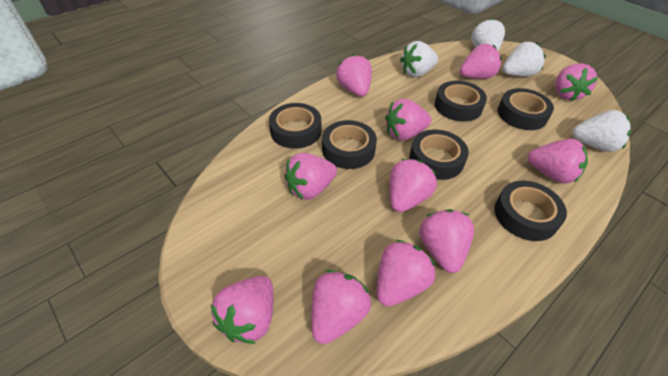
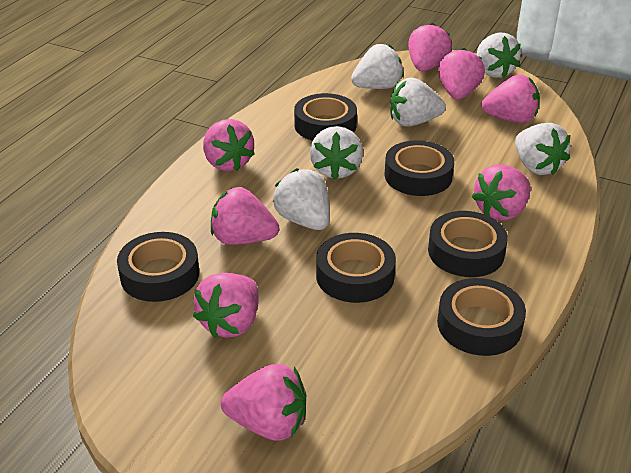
pink strawberry: [211,276,274,344] [284,153,337,200] [311,270,371,344] [337,54,372,96] [377,240,436,307] [385,99,432,140] [389,159,437,212] [419,209,474,273] [460,44,502,79] [528,139,588,184] [555,63,598,101] = 11 -> [193,273,259,338] [203,119,255,171] [211,187,279,245] [221,364,306,441] [408,23,452,71] [438,48,485,100] [472,164,531,221] [481,75,540,123] = 8
white strawberry: [400,41,438,77] [471,18,505,51] [502,42,546,76] [572,110,631,152] = 4 -> [273,168,330,230] [310,126,363,180] [351,44,404,89] [390,77,446,127] [477,33,521,78] [515,123,570,175] = 6

